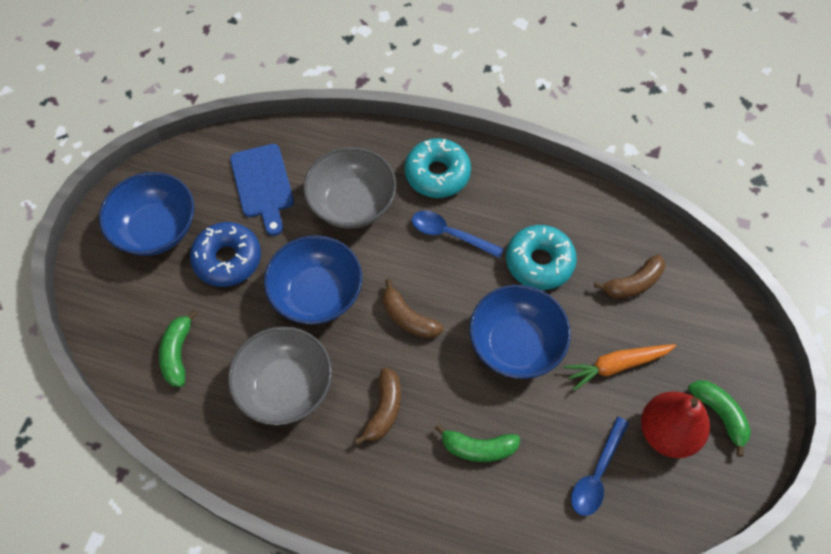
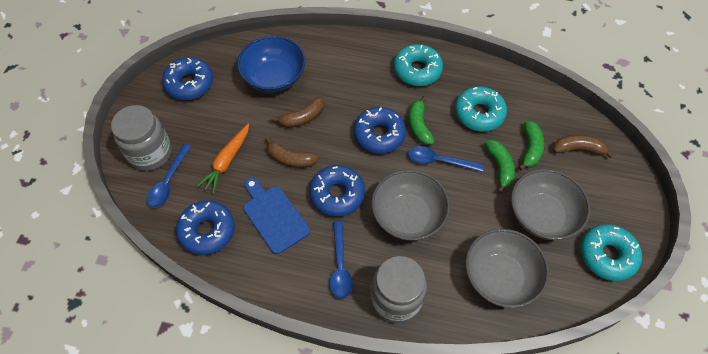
blue bowl: [99,172,194,256] [264,235,362,324] [469,285,571,379] = 3 -> [237,36,306,93] = 1
blue donut: [190,222,261,287] = 1 -> [162,57,213,100] [176,201,235,255] [309,165,365,217] [353,107,406,154] = 4
blue spoon: [412,211,504,258] [571,417,629,516] = 2 -> [147,144,192,208] [330,221,353,299] [408,146,484,172] = 3
grey bowl: [228,326,332,425] [303,147,396,229] = 2 -> [371,170,450,241] [465,229,549,308] [511,169,590,240] = 3
grey jar: none = 0 -> [111,105,172,171] [371,256,427,323] = 2
red pear: [641,391,710,458] = 1 -> none = 0
turquoise donut: [405,138,471,198] [506,225,577,290] = 2 -> [394,44,443,86] [455,86,507,132] [580,224,642,281] = 3

